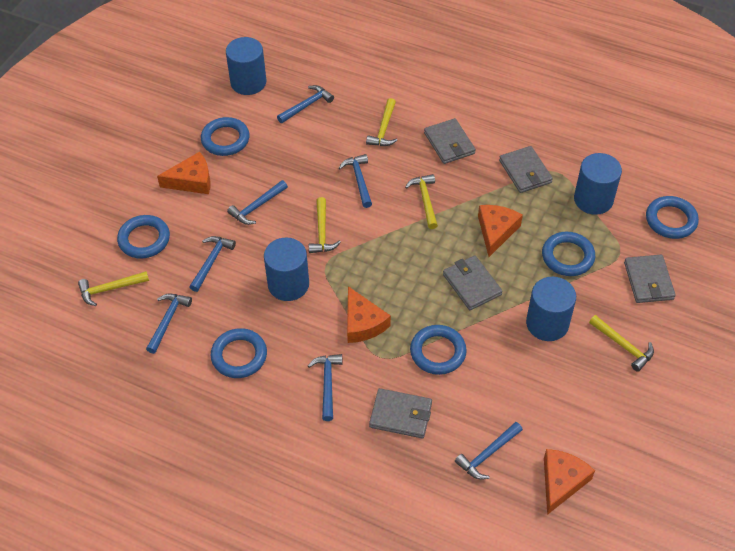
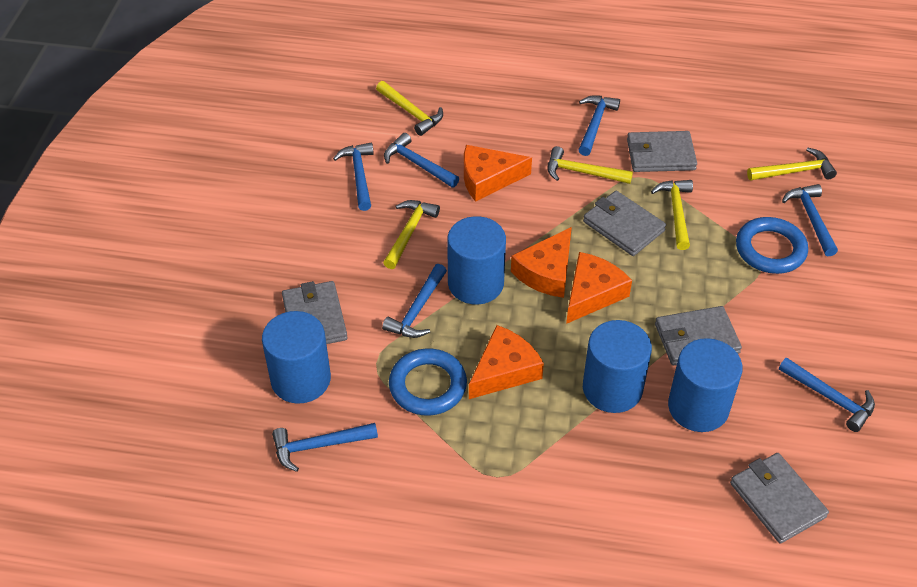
blue ring: [117,215,170,259] [201,117,250,156] [211,328,267,378] [410,325,467,375] [542,232,595,276] [646,196,699,239] = 6 -> [389,348,467,416] [736,217,808,274] = 2

